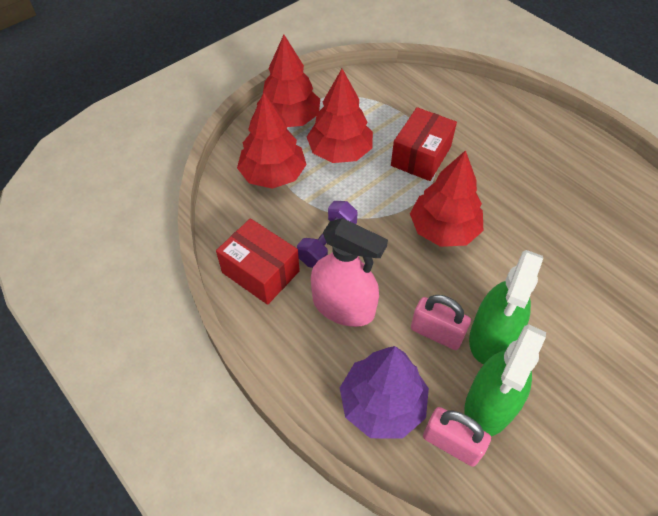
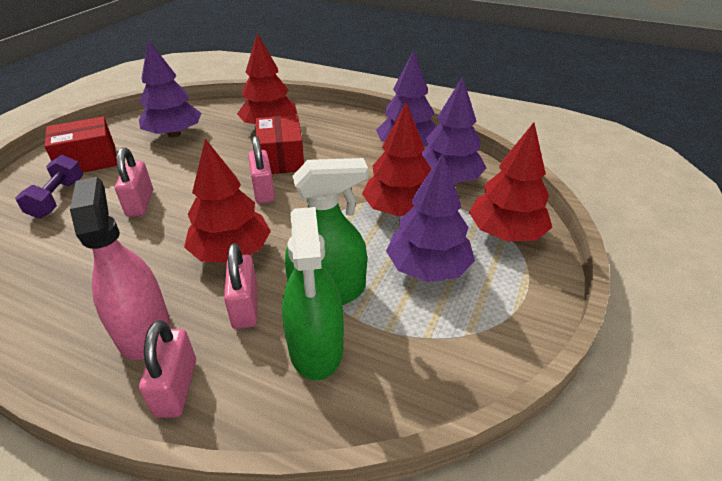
pink padlock: [411,295,471,350] [423,407,491,467] = 2 -> [115,147,153,217] [139,320,196,418] [224,243,257,329] [248,136,275,204] = 4
purple tree: [340,346,429,439] = 1 -> [139,39,202,137] [376,50,437,147] [386,153,475,282] [421,76,487,183] = 4

